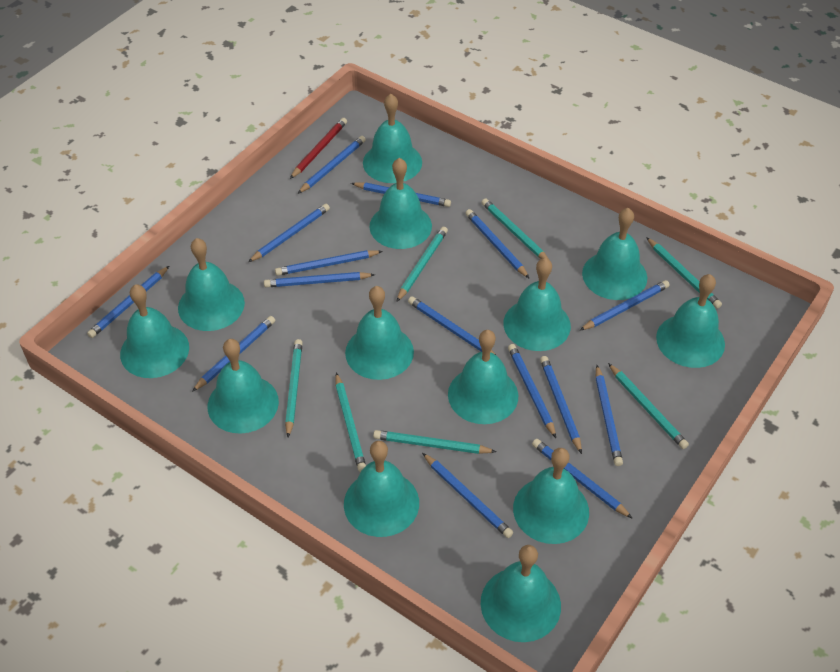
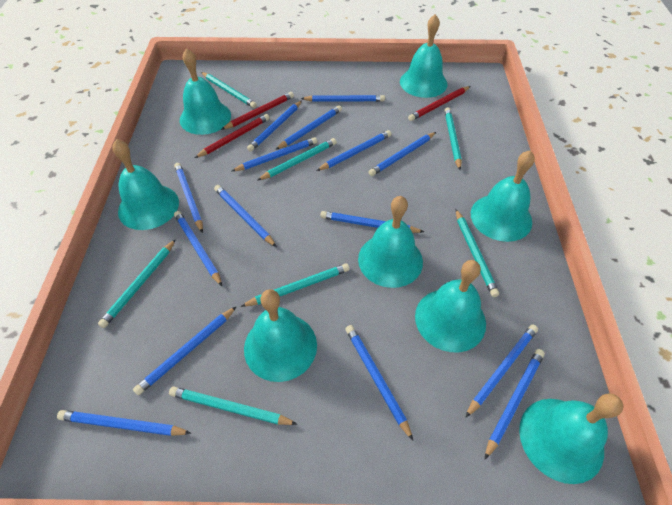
red pencil: [290,118,347,179] = 1 -> [195,114,270,158] [221,92,294,130] [408,86,471,121] = 3
turquoise bell: [120,284,189,378] [178,238,245,331] [208,339,279,434] [344,441,419,537] [345,286,414,380] [363,94,422,183] [370,158,432,249] [448,330,518,424] [481,545,561,642] [503,258,571,351] [513,448,589,544] [582,208,647,300] [656,274,725,368] = 13 -> [112,139,179,230] [180,48,231,135] [244,289,317,382] [358,196,423,288] [400,14,448,98] [415,260,486,352] [471,150,535,242] [519,394,623,484] = 8

